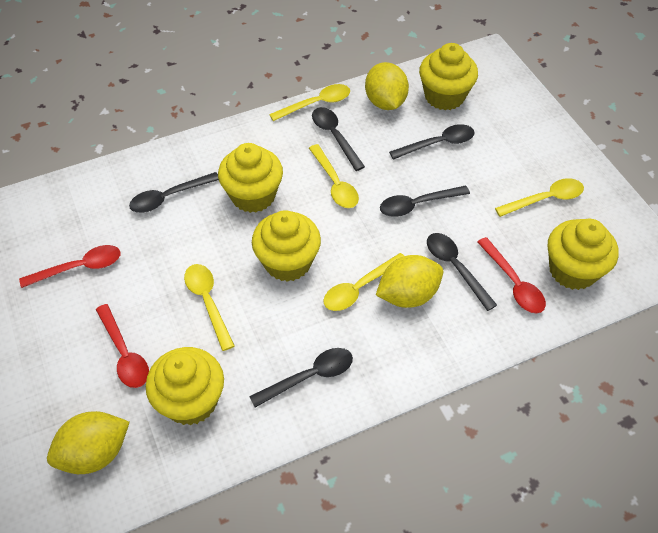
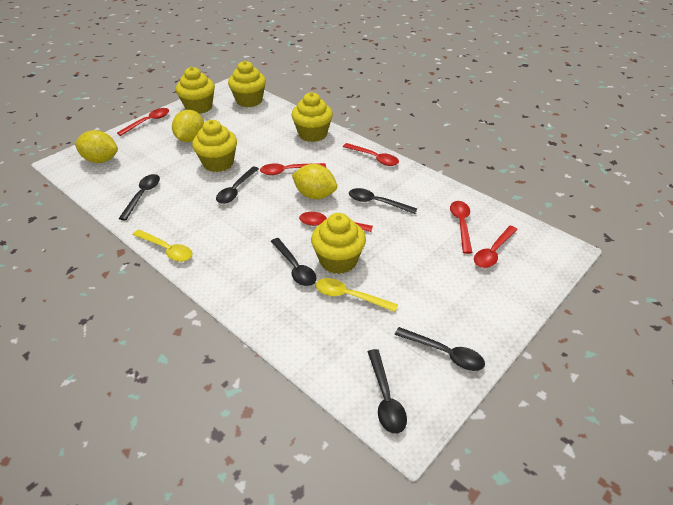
red spoon: [19,245,121,288] [96,304,149,388] [477,237,546,313] = 3 -> [117,108,169,136] [260,163,326,175] [299,212,373,232] [343,143,399,166] [450,201,472,254] [474,226,518,268] = 6
yellow spoon: [184,264,235,351] [269,84,350,121] [309,144,359,208] [324,253,404,311] [495,178,584,217] = 5 -> [133,230,193,262] [316,278,398,312] = 2

